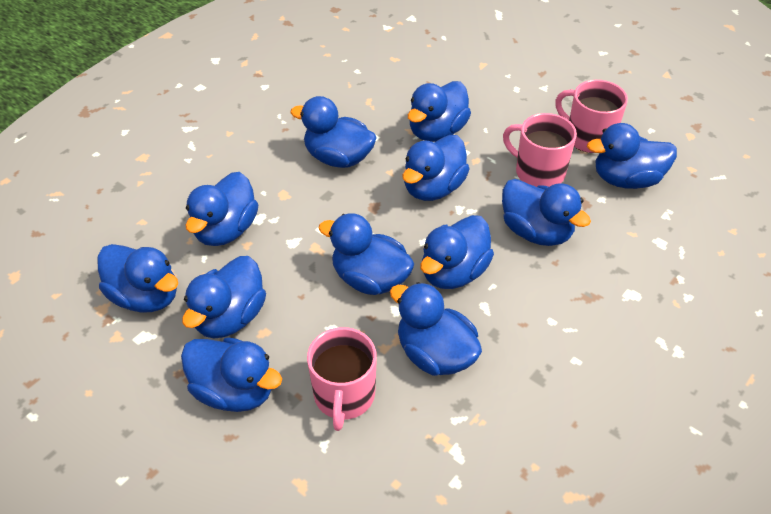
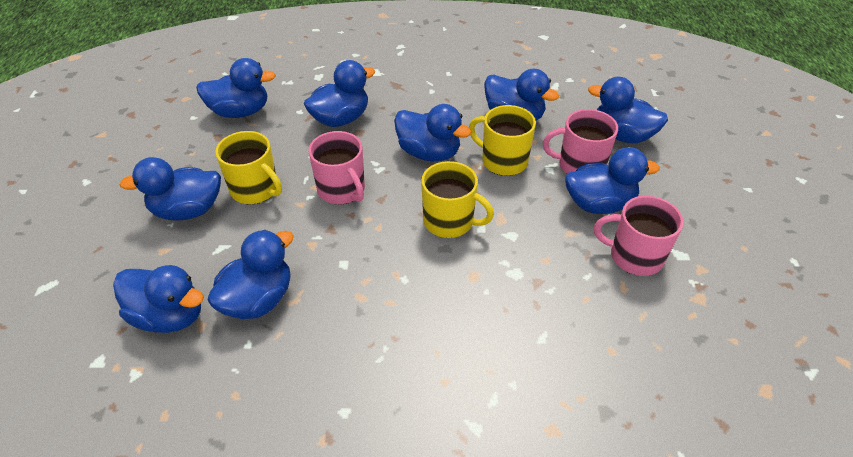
blue duck: [97,244,178,312] [181,337,282,412] [182,256,266,338] [185,172,258,246] [290,96,377,168] [318,213,415,295] [390,282,482,376] [403,135,470,201] [408,81,471,142] [420,215,494,289] [502,179,591,246] [587,123,677,189] = 12 -> [113,265,204,333] [119,157,221,221] [196,58,276,118] [208,230,294,319] [304,60,375,127] [394,104,472,162] [484,69,559,121] [565,147,660,214] [588,77,668,143] = 9
yellow mug: none = 0 -> [215,131,282,204] [421,161,494,238] [469,105,536,176] = 3

